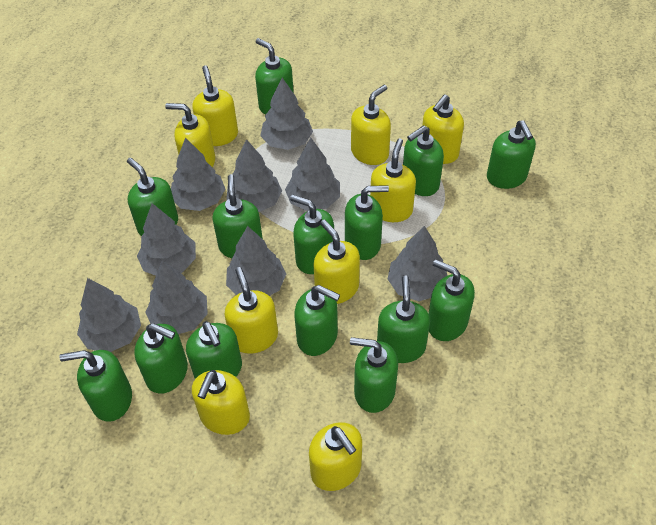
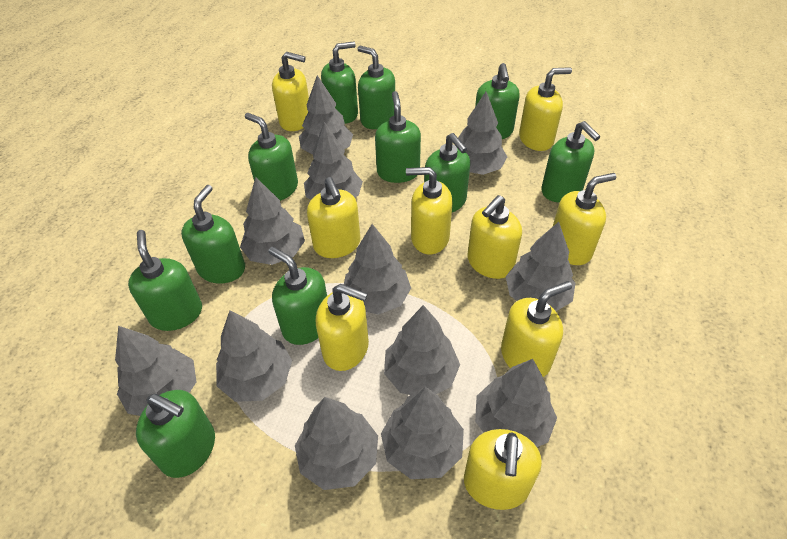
green soap dispenser: [59,350,132,422] [127,158,178,236] [134,323,188,394] [186,321,242,379] [212,174,263,258] [255,38,294,115] [290,195,334,274] [294,285,340,356] [345,185,389,260] [350,337,398,413] [377,275,430,363] [403,125,444,196] [429,259,475,341] [487,120,536,189] = 14 -> [128,230,202,331] [136,390,215,478] [181,185,245,284] [245,113,298,201] [268,246,327,345] [321,41,358,124] [358,46,395,129] [375,91,421,183] [424,133,470,212] [475,63,520,139] [541,121,600,203] = 11
grey tree: [77,278,141,352] [137,203,196,276] [145,261,208,334] [171,137,225,211] [226,226,286,296] [227,139,282,212] [260,78,313,150] [285,138,340,211] [388,226,447,301] = 9 -> [115,326,197,416] [216,310,292,402] [240,177,305,265] [295,397,378,490] [299,75,353,155] [304,122,363,200] [344,224,411,315] [381,387,464,479] [384,305,460,395] [458,92,507,175] [475,359,557,447] [506,222,576,311] = 12

